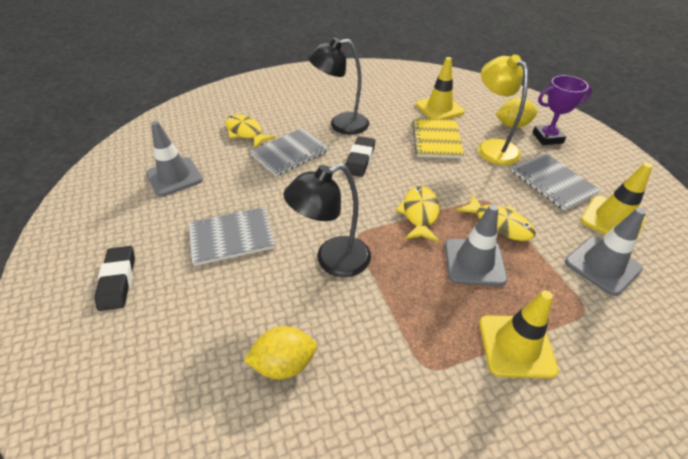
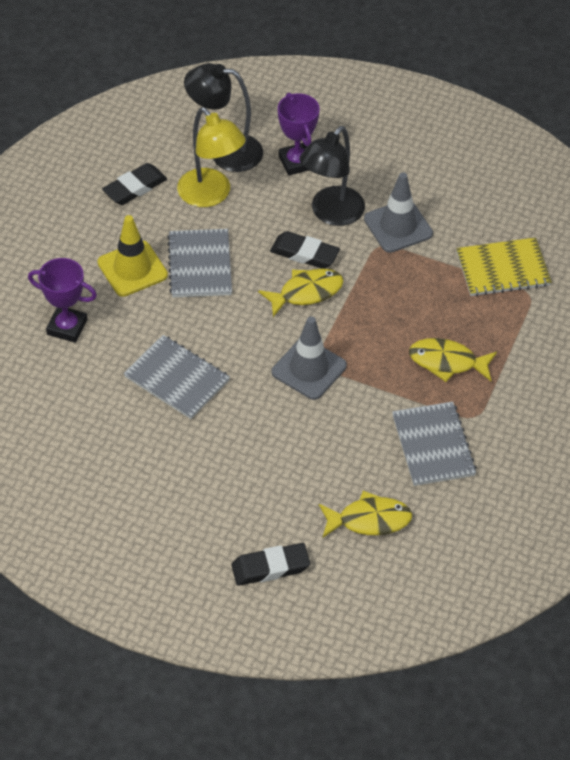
black eraser: [94,246,135,311] [345,136,375,177] = 2 -> [102,163,167,205] [231,543,310,586] [270,231,340,269] = 3
grey traffic cone: [146,121,203,197] [445,204,508,286] [565,208,646,296] = 3 -> [272,316,347,400] [364,172,433,253] = 2
purple trophy: [532,75,592,145] = 1 -> [28,258,97,343] [278,92,320,176] = 2
yellow lemon: [244,326,317,379] [496,98,537,128] = 2 -> none = 0
yellow traffic cone: [416,57,465,119] [479,290,559,379] [580,162,653,236] = 3 -> [97,215,168,297] = 1

